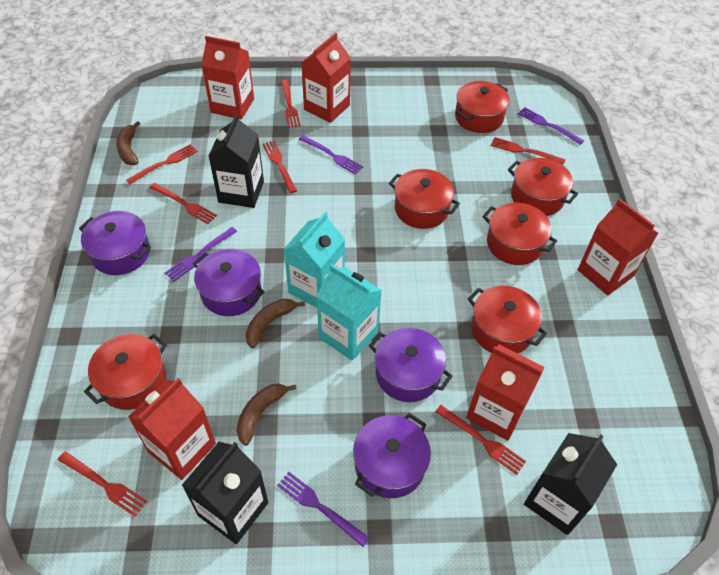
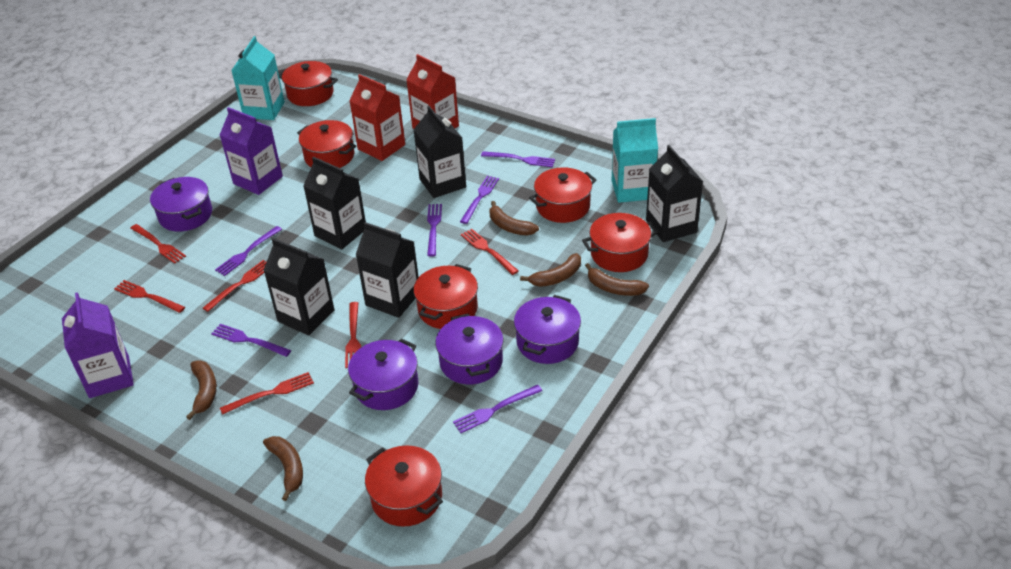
black carton: [182,442,268,544] [209,114,264,208] [524,433,617,535] = 3 -> [263,238,334,335] [303,157,366,249] [356,222,419,318] [414,106,466,198] [646,145,703,242] = 5
brown banana: [116,121,140,165] [236,384,296,446] [246,299,305,348] = 3 -> [186,360,217,420] [263,436,303,501] [490,201,539,236] [520,253,581,287] [585,263,649,296] = 5
purple carton: none = 0 -> [62,292,134,398] [220,107,283,195] = 2
purple fork: [165,227,237,282] [277,472,370,547] [299,135,363,175] [518,107,584,145] = 4 -> [211,324,291,357] [215,226,282,276] [427,204,442,257] [453,385,542,433] [460,176,499,224] [481,151,555,167] = 6
red carton: [128,378,216,480] [201,36,254,120] [301,33,351,123] [466,345,545,441] [578,199,658,295] = 5 -> [349,74,405,161] [406,54,459,129] = 2
red fork: [58,451,147,517] [126,144,198,184] [150,183,217,224] [262,141,297,193] [281,79,300,128] [435,405,526,475] [491,137,566,165] = 7 -> [114,280,185,313] [130,224,186,264] [203,260,266,312] [220,372,314,415] [345,302,361,368] [461,229,519,275] = 6

